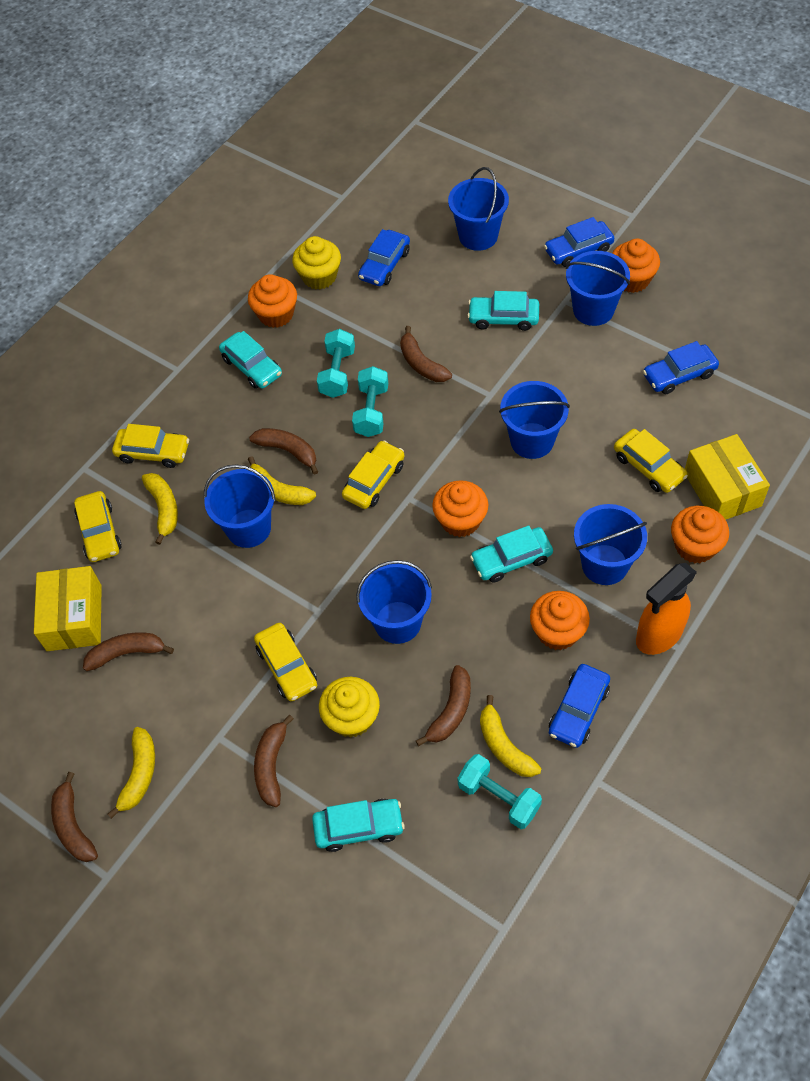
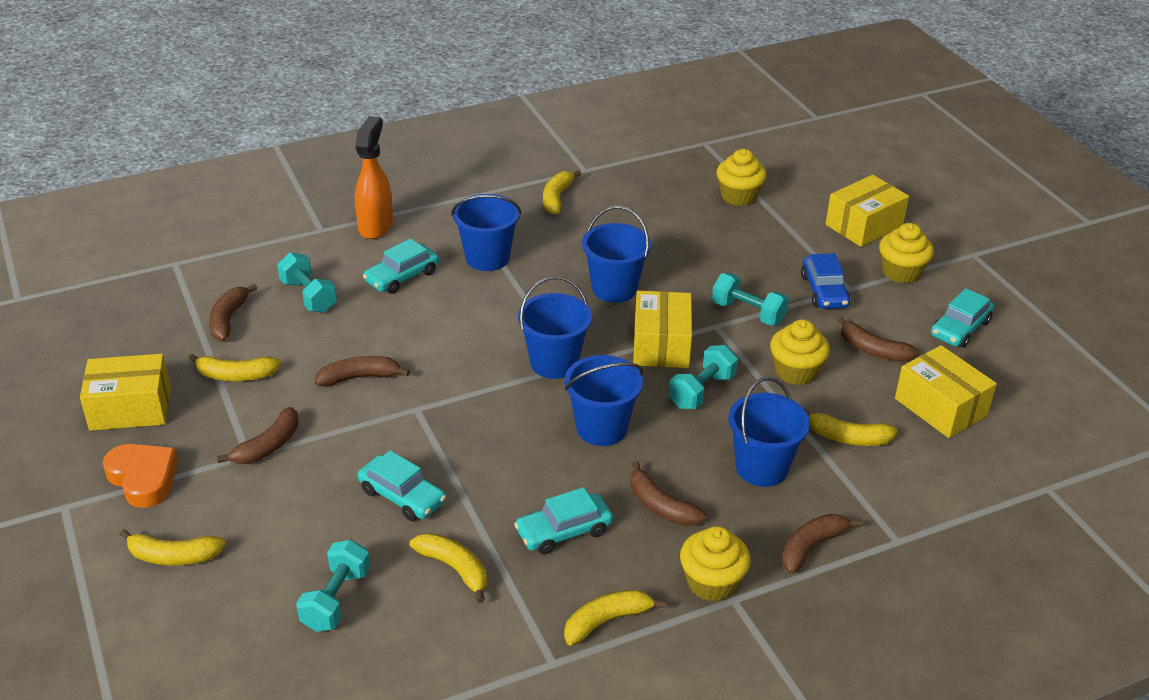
blue bucket: [204,464,276,548] [356,560,432,644] [448,167,509,251] [499,381,570,459] [566,251,630,326] [574,504,647,585] = 6 -> [451,194,521,271] [518,276,592,379] [564,355,643,446] [582,206,651,303] [728,377,810,487] = 5
blue car: [358,229,410,286] [544,217,614,267] [549,664,610,748] [643,341,719,394] = 4 -> [801,253,850,309] = 1
orange cupcake: [248,274,297,328] [432,480,488,537] [530,591,590,650] [612,239,660,293] [671,506,729,563] = 5 -> none = 0
orange heart: none = 0 -> [103,444,178,508] = 1
turquoise dumbbell: [317,329,355,398] [352,366,388,437] [458,754,542,829] = 3 -> [277,252,337,313] [296,539,370,632] [669,345,738,409] [712,273,789,326] = 4
yellow banana: [107,727,155,819] [142,473,178,545] [248,456,316,505] [480,695,542,777] = 4 -> [120,529,226,565] [189,354,281,381] [410,533,487,603] [543,170,581,215] [564,590,666,645] [803,408,898,446] = 6
yellow box: [34,566,102,651] [685,434,770,520] = 2 -> [80,354,171,431] [633,290,692,368] [826,175,909,247] [895,345,997,438] = 4
yellow car: [74,491,122,562] [112,424,189,468] [254,623,317,701] [342,440,404,509] [614,429,688,493] = 5 -> none = 0
yellow cupcake: [292,236,341,290] [319,677,380,738] = 2 -> [680,526,751,601] [716,149,767,206] [770,319,830,385] [879,223,934,283] = 4

